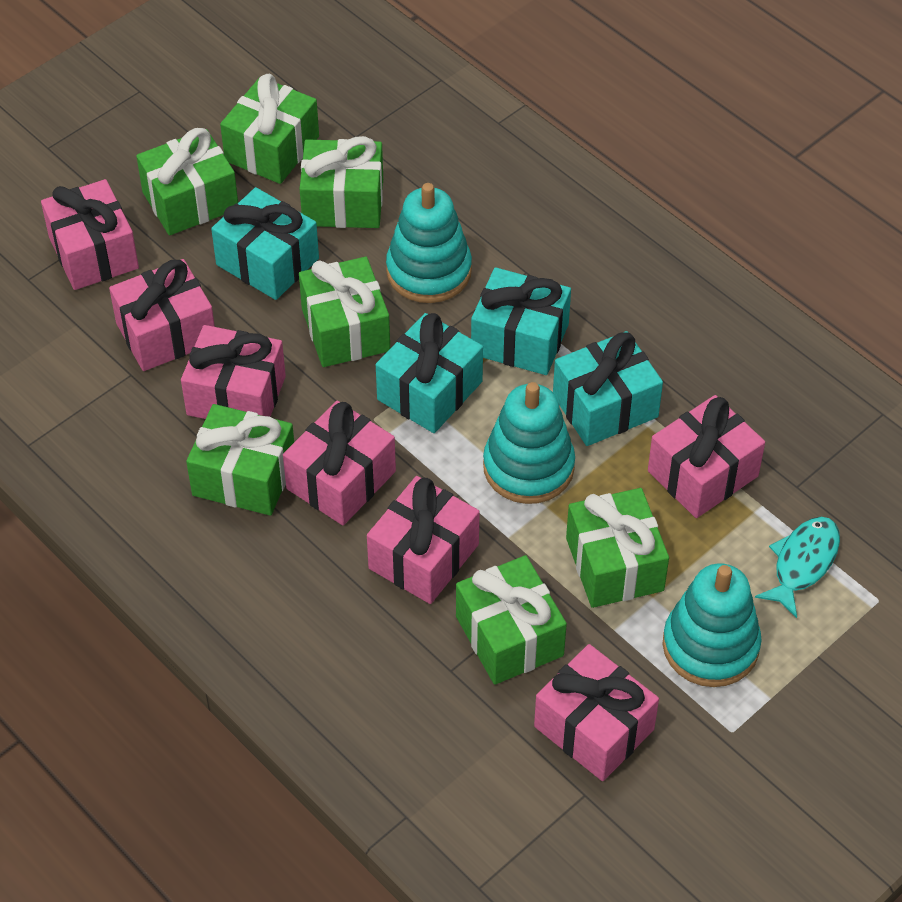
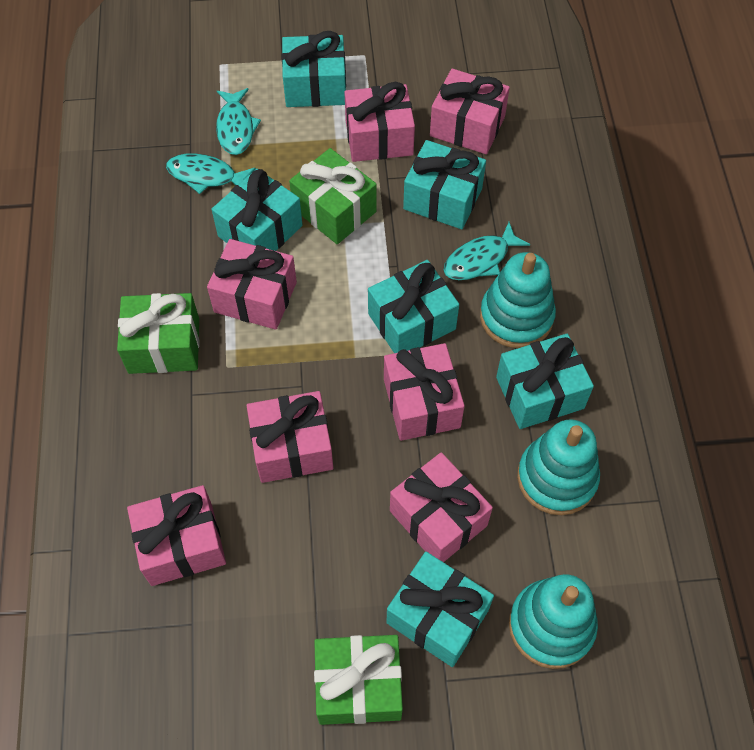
green gift: [136,128,238,235] [186,404,294,516] [220,74,319,184] [299,257,390,367] [300,136,383,228] [456,555,567,685] [566,488,669,608] = 7 -> [117,293,200,374] [289,148,377,244] [314,635,403,725] = 3
turquoise fish: [755,517,840,618] = 1 -> [166,153,256,194] [216,88,261,155] [444,222,530,280] = 3
turquoise gift: [211,187,319,300] [376,313,483,433] [471,267,571,375] [553,331,663,446] = 4 -> [212,169,303,251] [282,31,346,107] [368,260,459,353] [387,552,494,667] [403,140,486,229] [496,334,594,429] = 6

